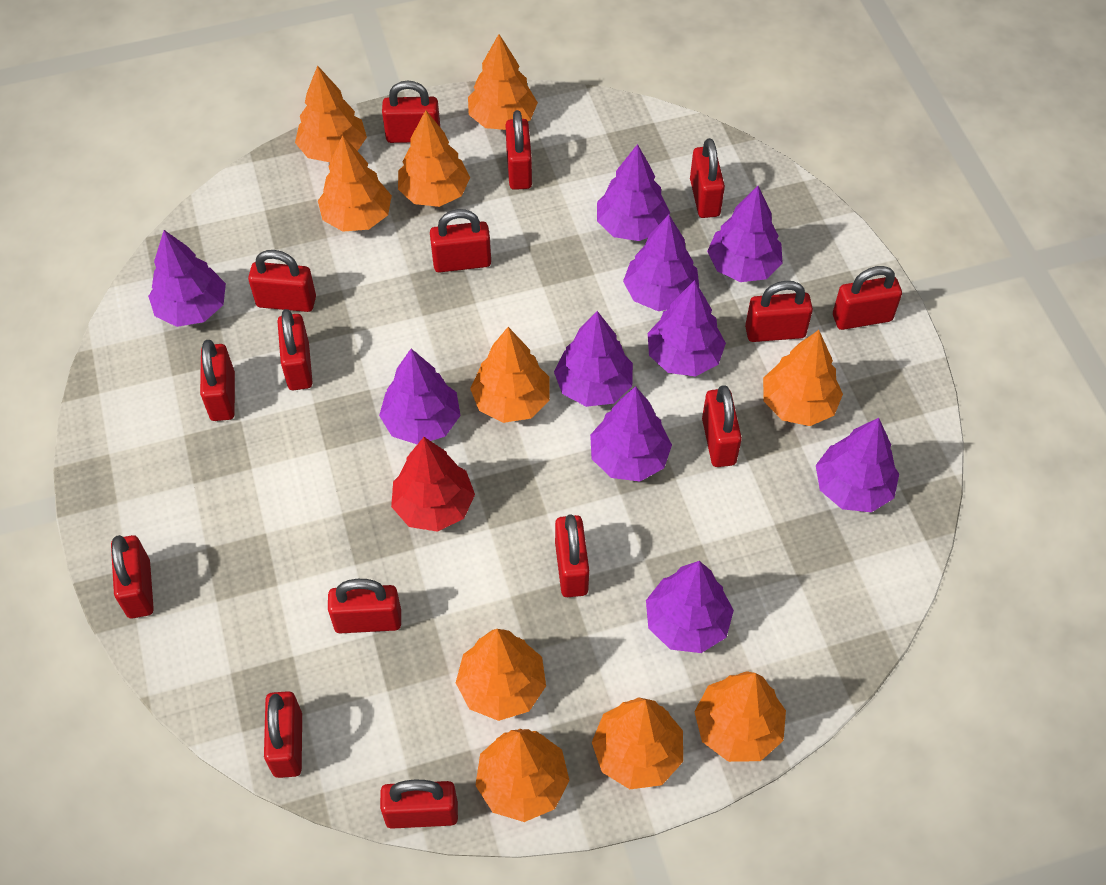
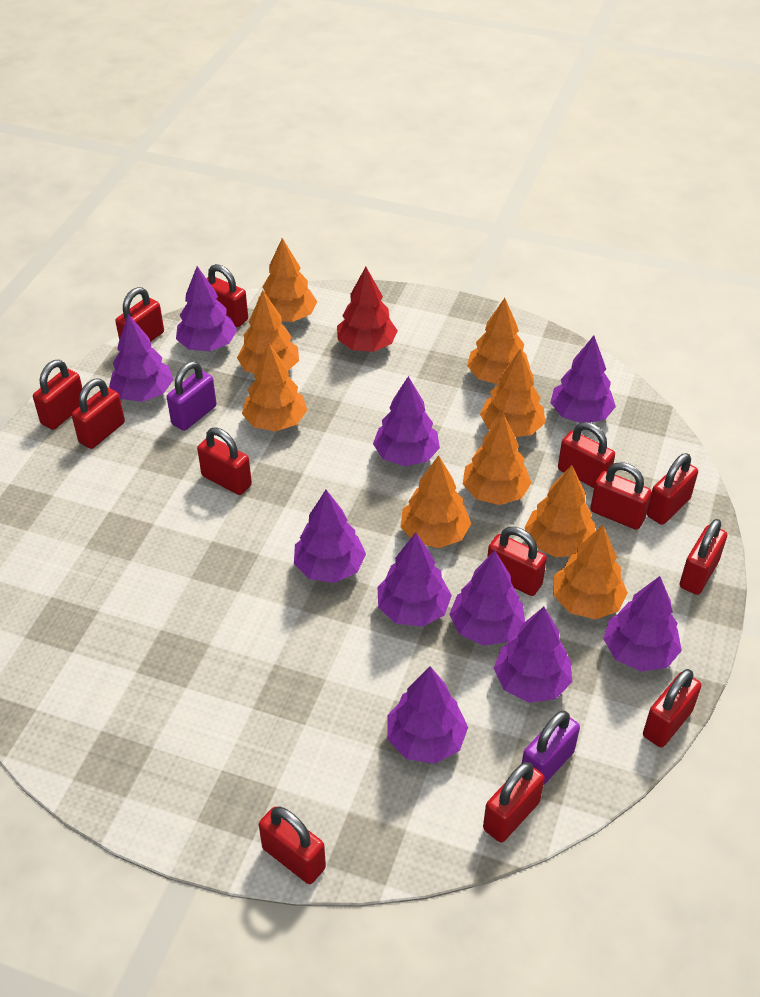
orange tree: [295,65,367,162] [318,135,392,232] [398,110,470,207] [456,629,546,721] [468,34,538,130] [470,327,549,423] [475,729,570,822] [592,697,683,789] [694,671,786,762] [763,330,843,426] = 10 -> [237,290,299,374] [242,343,307,431] [258,238,317,322] [400,455,472,548] [463,413,532,505] [467,298,530,384] [480,349,545,437] [525,465,595,557] [553,525,628,619] = 9
purple padlock: none = 0 -> [167,361,217,431] [522,711,580,786] = 2
red padlock: [111,535,154,619] [200,340,235,421] [248,250,316,312] [264,691,302,778] [277,309,313,390] [328,579,401,633] [380,780,458,829] [382,80,440,143] [430,209,491,273] [505,110,532,190] [555,514,589,597] [690,138,725,218] [702,385,742,467] [745,281,813,342] [833,266,902,330] = 15 -> [33,360,83,430] [72,378,125,449] [115,287,164,342] [197,427,252,495] [206,264,248,327] [259,807,326,884] [483,762,545,843] [487,527,547,596] [558,422,615,488] [590,462,652,530] [643,669,702,747] [647,453,698,525] [680,519,727,595] = 13

